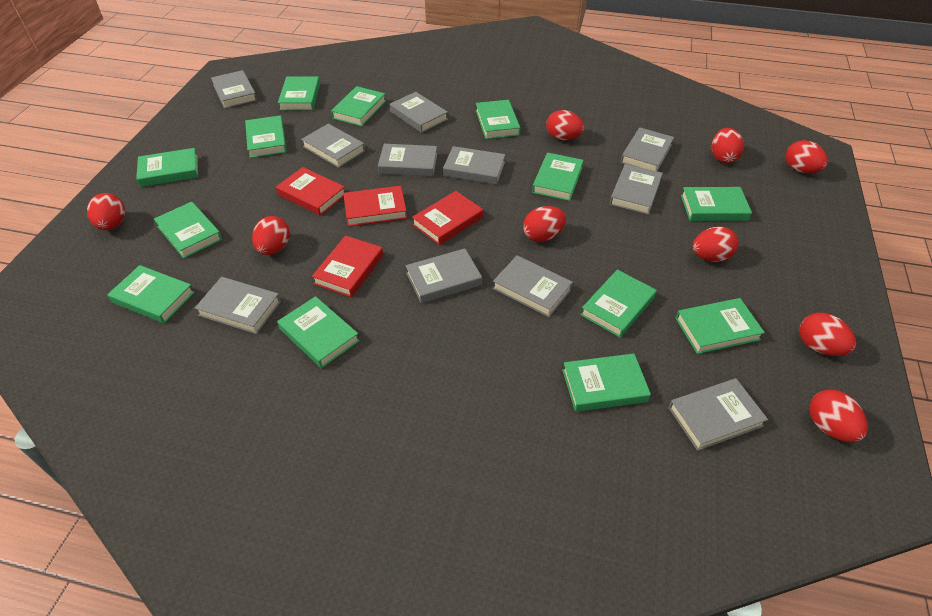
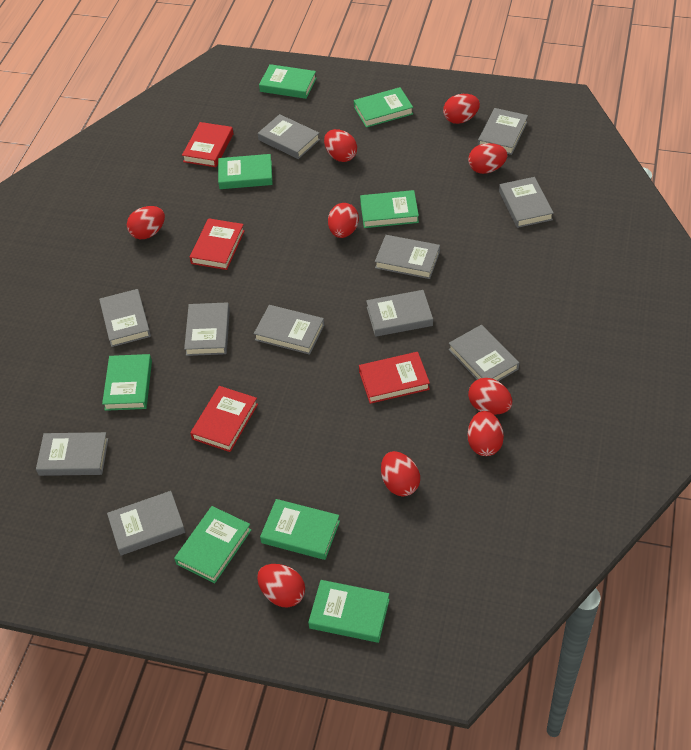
green book: [107,265,195,323] [136,148,198,187] [154,202,222,259] [245,115,287,158] [277,296,360,368] [278,76,320,110] [331,86,386,127] [476,100,520,139] [532,153,584,201] [562,353,651,412] [581,270,657,338] [675,298,765,354] [681,187,752,221] = 13 -> [102,354,152,411] [174,506,251,583] [218,154,273,189] [259,64,316,99] [260,499,340,560] [308,580,390,643] [354,87,413,128] [360,190,419,228] = 8

